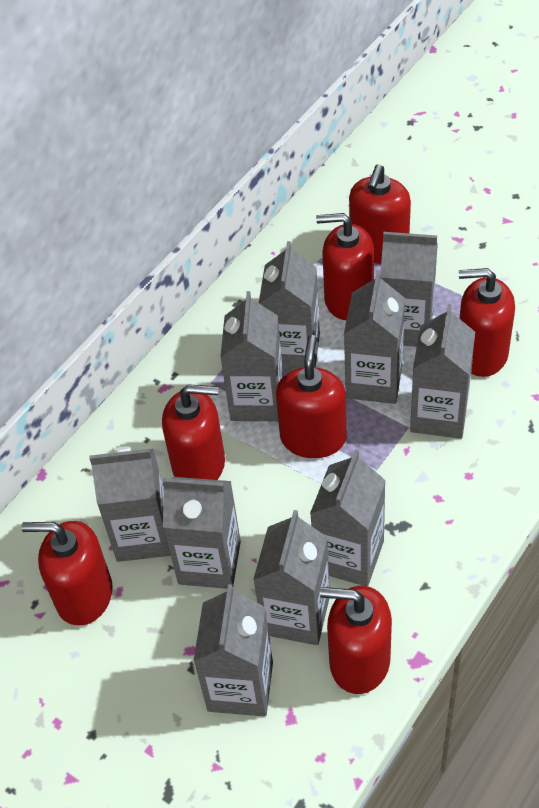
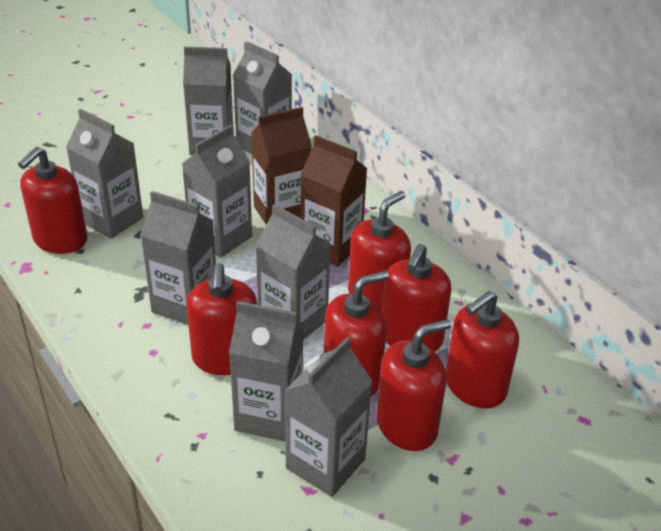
brown carton: none = 0 -> [251,107,312,225] [301,135,367,267] = 2
grey carton: [89,446,171,562] [162,477,241,589] [194,584,273,717] [220,291,283,421] [253,510,330,645] [259,241,320,371] [310,450,386,586] [344,271,405,404] [380,232,438,347] [410,304,475,439] = 10 -> [66,109,143,239] [140,191,216,325] [182,125,252,258] [183,46,234,155] [229,301,304,442] [233,41,292,154] [256,204,331,340] [285,337,373,497] = 8

